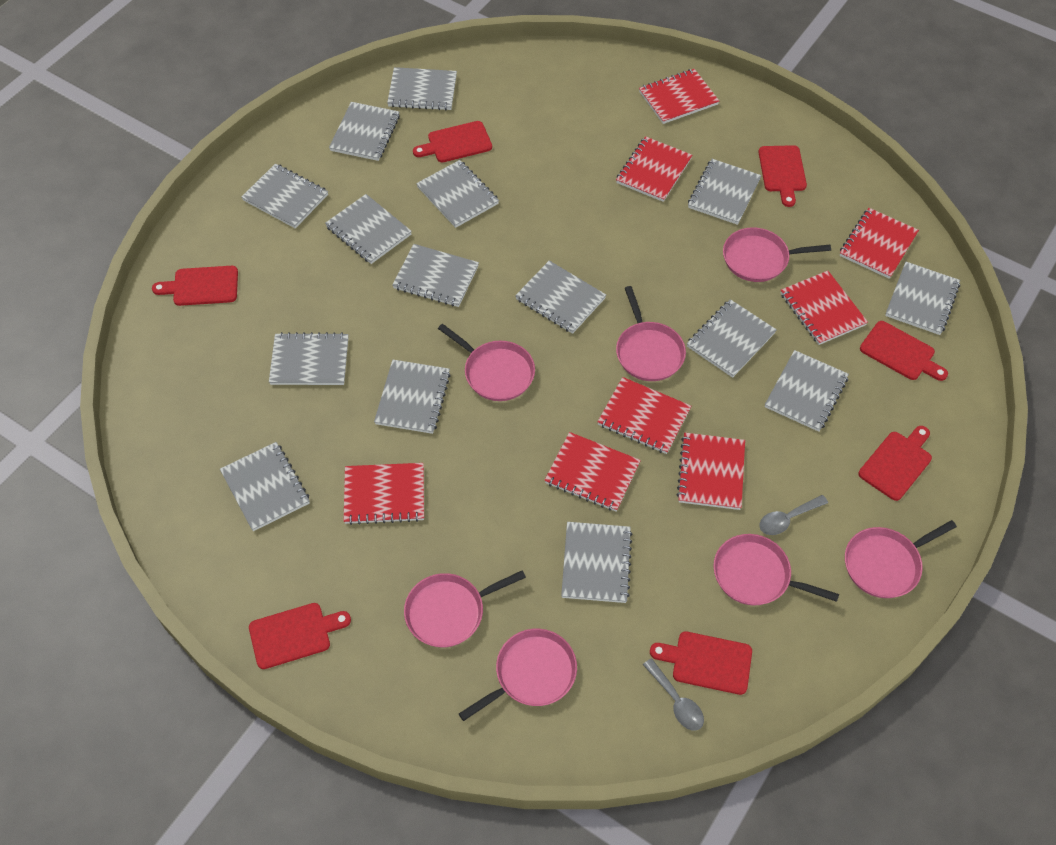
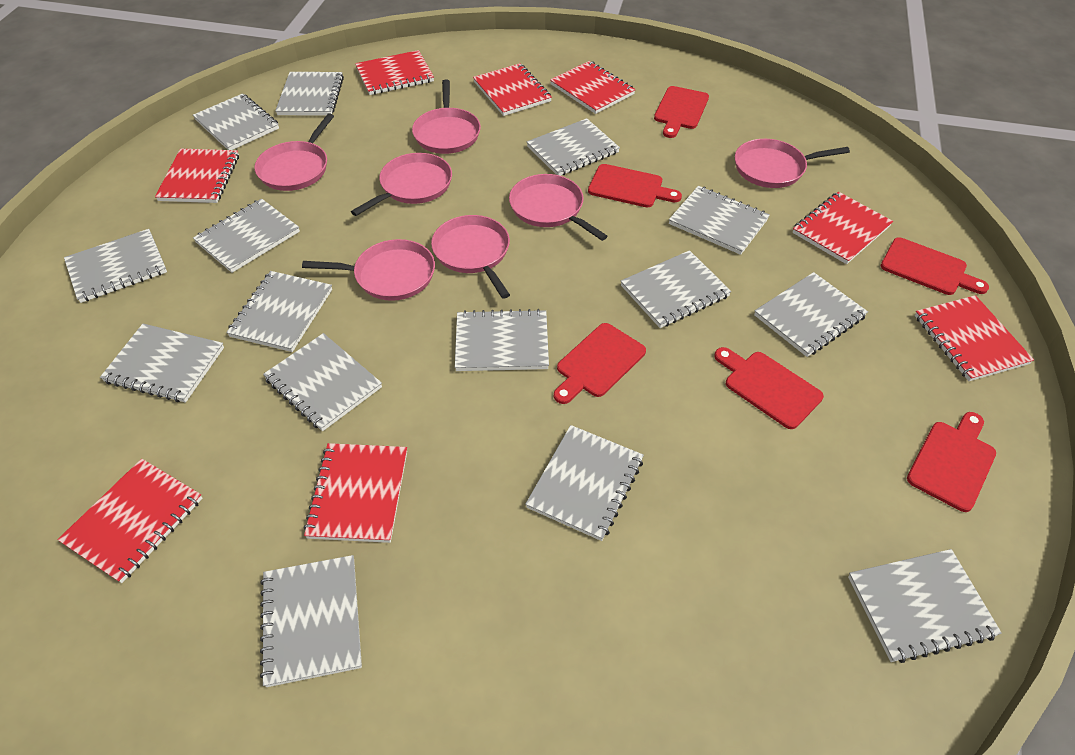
grey spoon: [643,658,704,730] [759,495,828,535] = 2 -> none = 0
red cutting board: [152,266,238,306] [249,603,351,669] [413,121,492,162] [650,631,752,695] [758,145,807,207] [859,426,932,501] [860,321,948,381] = 7 -> [554,323,646,404] [588,164,682,208] [654,86,709,138] [714,347,824,429] [881,237,989,295] [907,412,996,512] = 6

